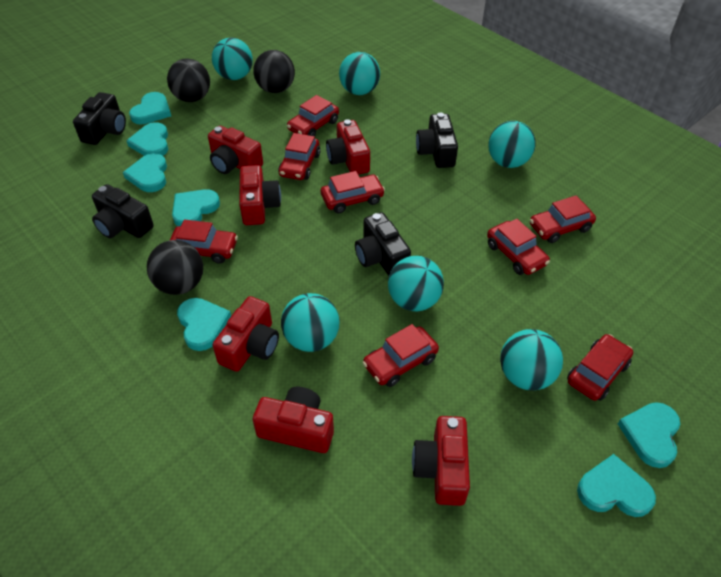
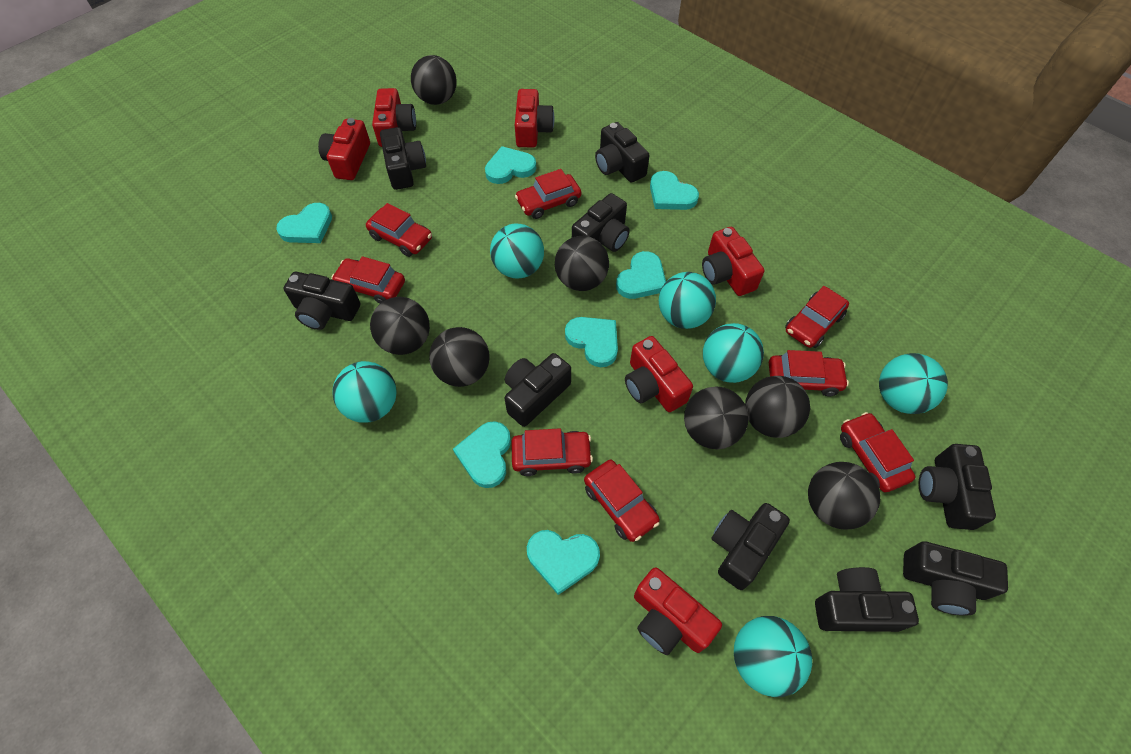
black ball: [147,240,203,295] [167,59,210,102] [253,50,295,93] = 3 -> [370,297,430,355] [411,55,457,105] [429,327,490,387] [555,236,609,291] [684,387,748,449] [745,376,810,438] [808,462,880,530] = 7
black camera: [73,92,126,145] [92,184,154,238] [355,212,411,276] [416,112,458,168] = 4 -> [284,272,360,330] [380,127,426,190] [505,353,571,427] [572,193,630,252] [595,122,650,183] [711,503,790,590] [815,567,919,632] [903,541,1008,616] [919,444,996,530] = 9

